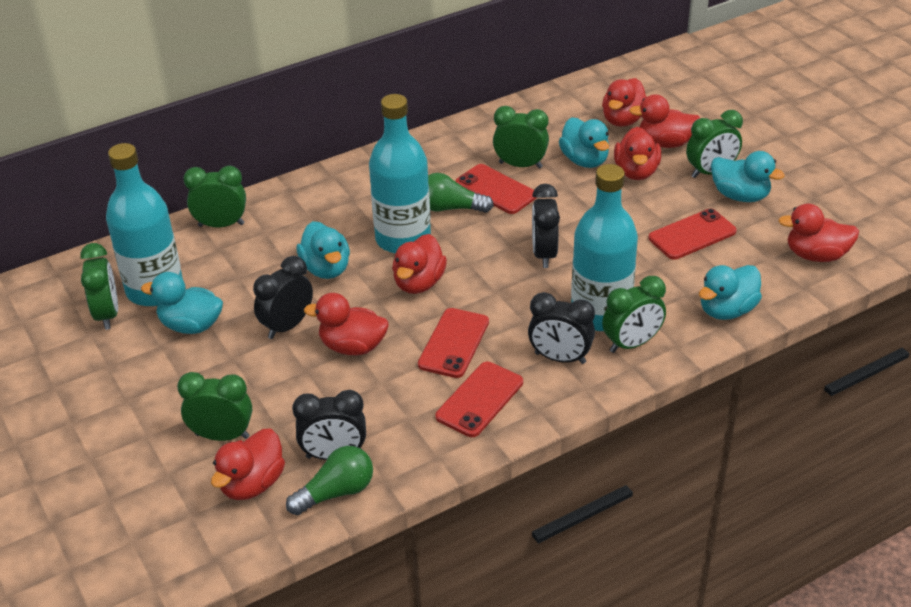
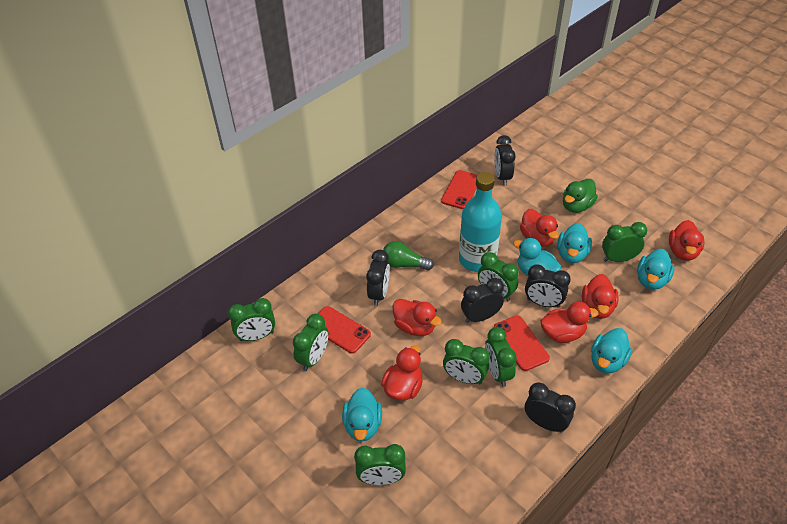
black clock: [253,256,313,339] [292,390,366,460] [528,292,595,364] [532,184,560,268] = 4 -> [366,250,390,306] [461,278,504,323] [494,135,516,186] [525,264,571,308] [525,382,576,433] = 5
green clock: [80,243,118,330] [177,372,252,441] [183,166,246,228] [493,106,549,168] [602,276,666,353] [686,110,743,178] = 6 -> [228,298,275,341] [293,314,328,371] [354,444,406,485] [443,339,490,384] [478,252,519,301] [485,327,517,387] [602,222,647,262] = 7
green duck: none = 0 -> [563,179,598,213] = 1
green light bulb: [286,446,373,515] [428,173,494,213] = 2 -> [383,241,434,271] = 1
red duck: [211,429,285,500] [304,293,389,355] [392,234,447,294] [602,78,648,127] [614,127,661,180] [629,94,700,148] [778,204,859,262] = 7 -> [381,345,423,401] [393,299,442,336] [520,209,559,247] [541,302,598,343] [582,274,619,319] [669,220,704,261] = 6
red phone: [418,308,489,378] [435,362,523,437] [455,164,537,214] [648,209,737,260] = 4 -> [318,306,371,354] [441,170,477,209] [494,316,550,371] = 3
turquoise bottle: [106,143,183,306] [369,94,431,254] [571,164,638,331] = 3 -> [459,172,502,272] = 1

